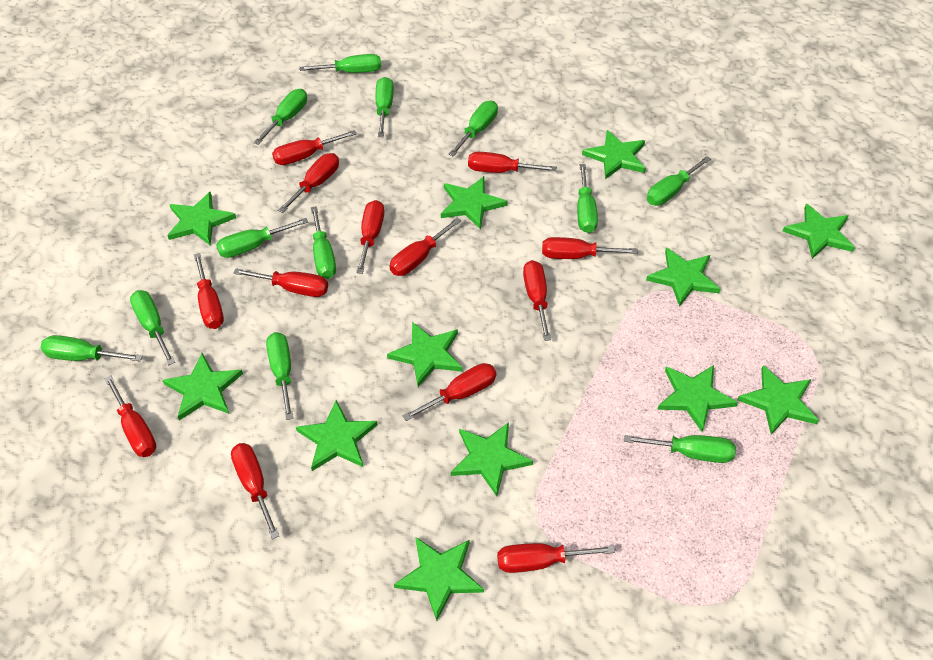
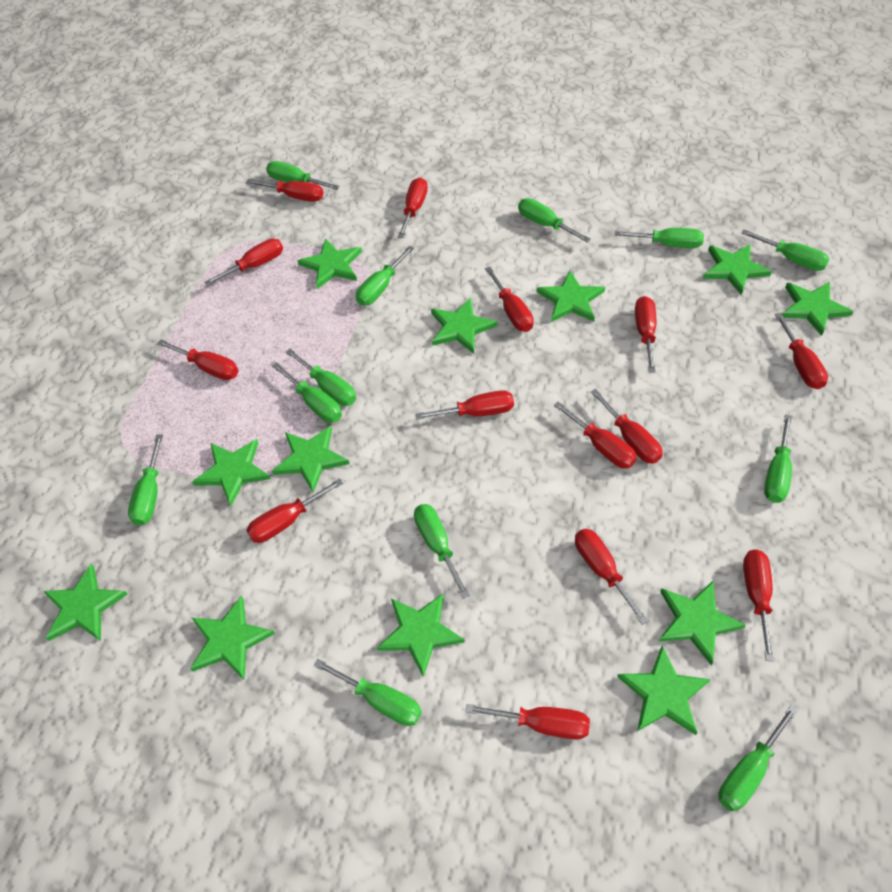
red screwdriver: [104,375,156,457] [194,253,224,329] [231,443,279,539] [233,268,328,297] [272,130,357,165] [278,153,339,213] [356,200,384,274] [390,218,461,276] [402,363,496,421] [468,152,557,173] [497,543,615,573] [523,260,551,341] [542,237,638,259] = 13 -> [157,340,238,380] [204,239,283,286] [246,179,323,202] [246,478,343,543] [397,178,428,238] [415,390,514,420] [465,704,590,740] [485,267,534,332] [554,402,637,468] [575,529,648,625] [590,389,663,464] [635,296,656,373] [743,549,774,661] [775,313,828,389] = 14

